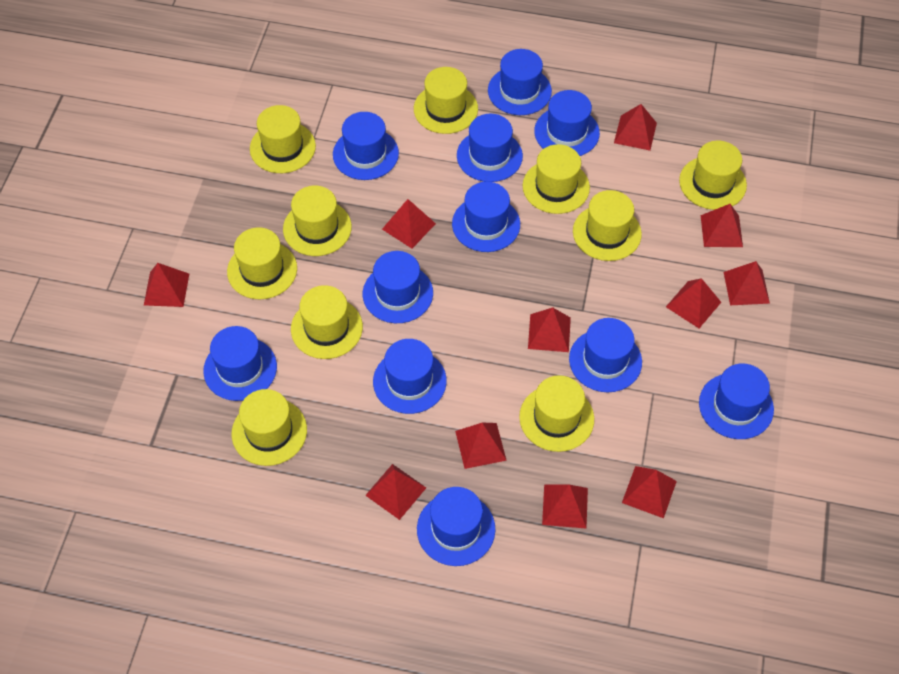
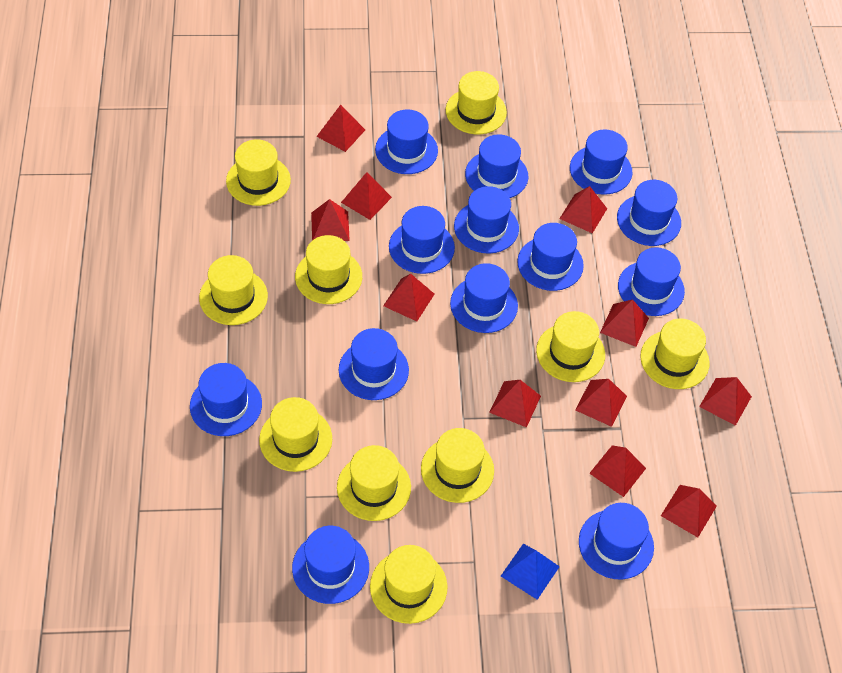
blue hat: [203,326,277,401] [333,112,399,180] [363,251,433,323] [373,339,447,414] [417,487,495,566] [452,182,520,252] [457,114,523,182] [488,49,552,115] [534,90,600,156] [569,318,642,392] [699,363,774,439] = 11 -> [190,363,262,436] [292,526,369,604] [339,328,409,400] [375,109,438,174] [389,206,455,274] [450,263,518,333] [454,186,519,254] [465,134,528,198] [517,223,584,291] [570,130,633,195] [579,503,654,579] [617,180,681,246] [618,247,685,316] = 13
blue pyramid: none = 0 -> [501,544,560,600] = 1

